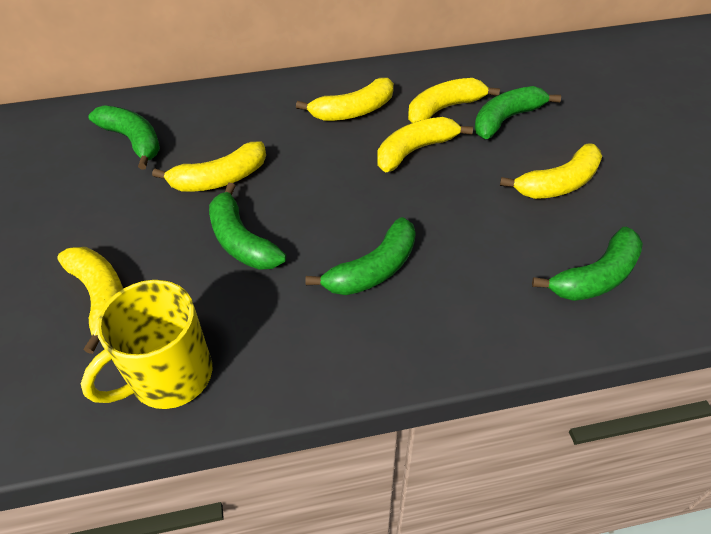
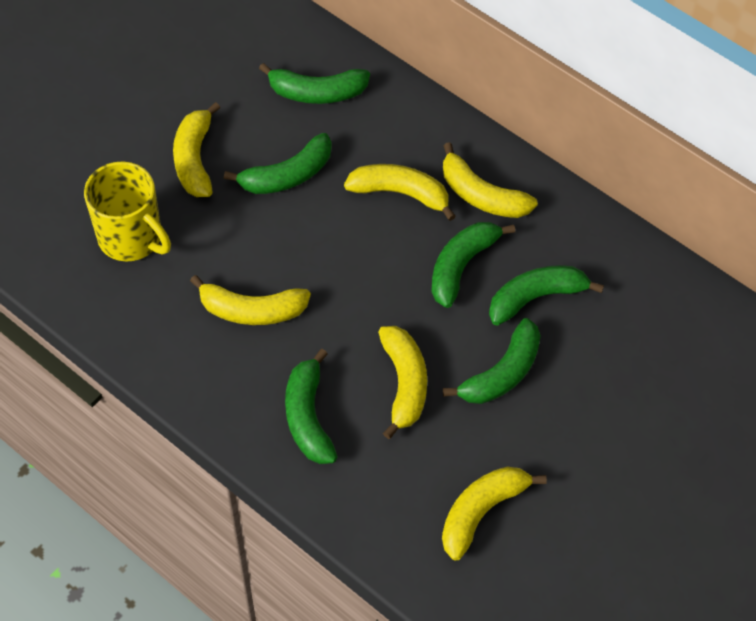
green banana: [88,105,160,169] [209,183,286,270] [305,217,416,295] [474,86,561,139] [532,227,643,301] = 5 -> [224,133,332,194] [259,63,370,104] [285,349,337,464] [431,222,515,308] [443,318,541,404] [489,265,604,326] = 6

